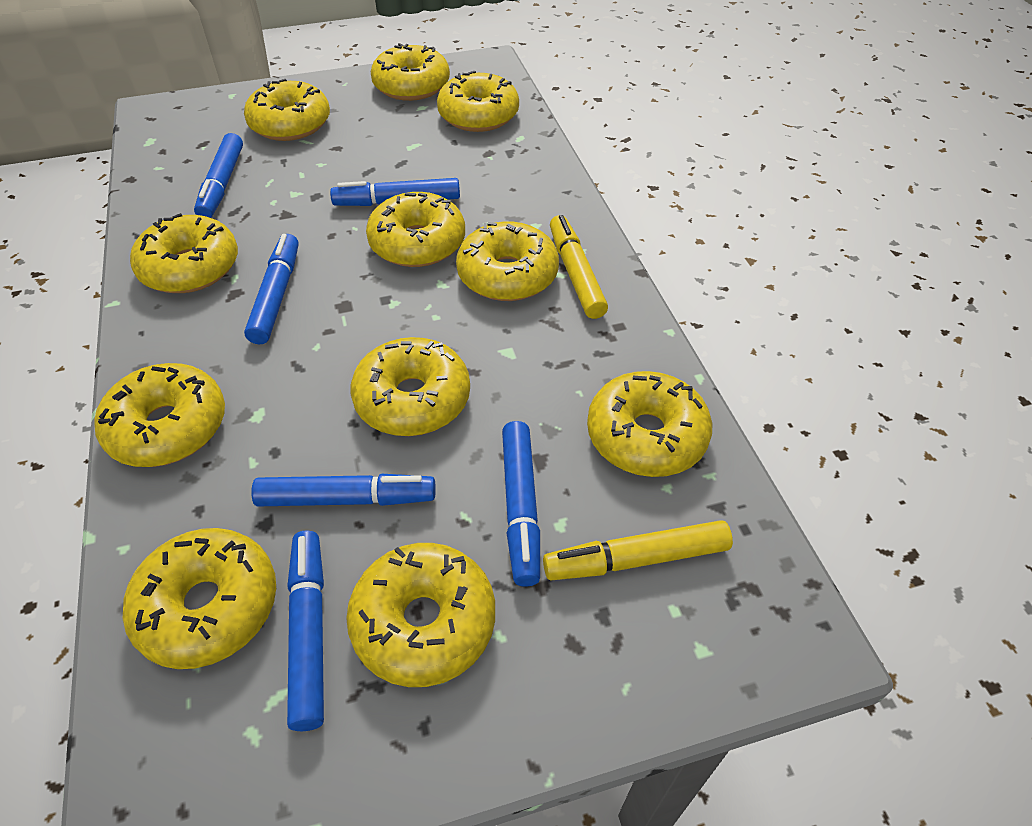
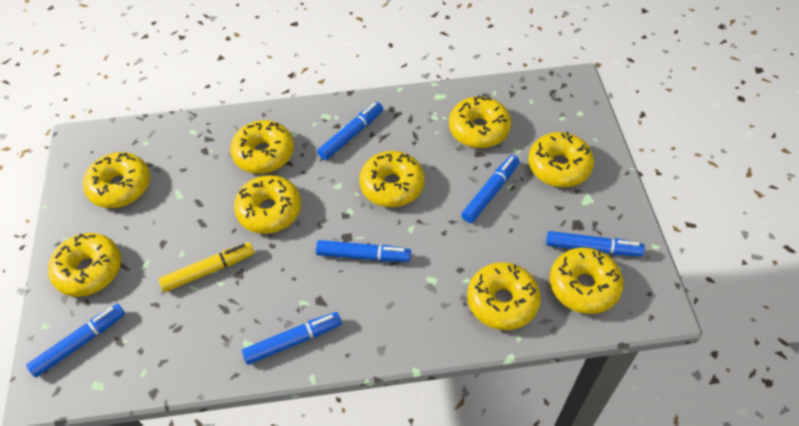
yellow donut: [94,363,225,467] [123,528,276,669] [130,213,238,293] [244,79,330,141] [346,543,495,687] [351,337,470,436] [366,192,465,267] [371,43,450,101] [437,71,519,132] [456,221,559,301] [587,371,712,477] = 11 -> [48,233,121,297] [83,152,150,208] [230,120,294,174] [234,175,301,234] [359,151,424,207] [449,95,511,148] [467,262,541,330] [528,132,594,187] [550,248,623,314] = 9
yellow marker: [543,520,733,580] [550,215,608,319] = 2 -> [159,242,254,292] = 1

